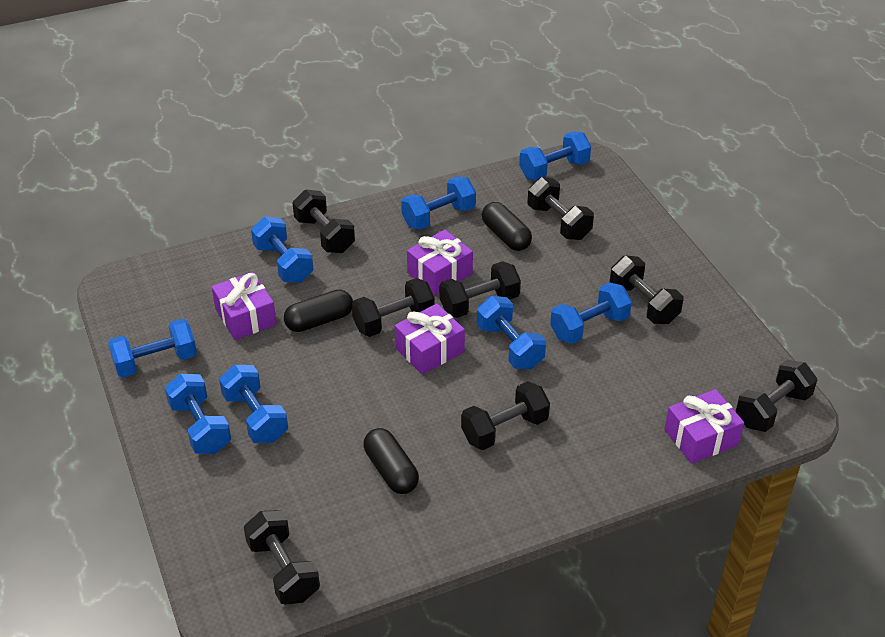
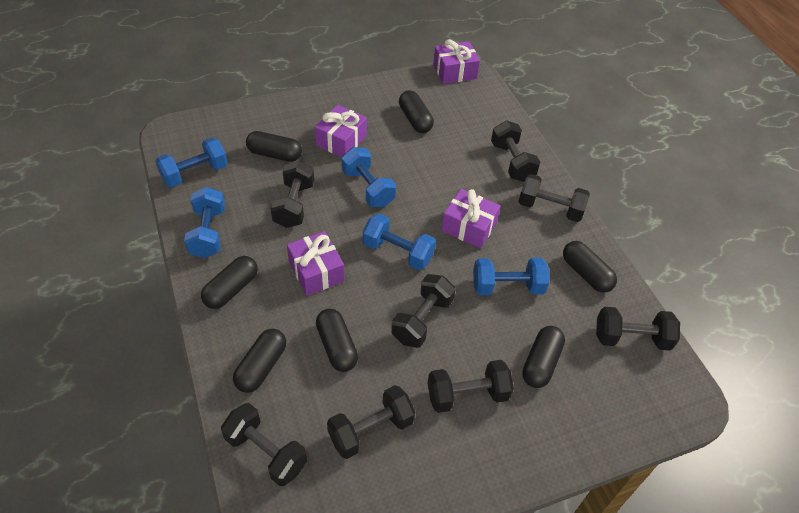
black capsule: [284,289,353,332] [364,428,419,494] [482,202,532,251] = 3 -> [201,256,258,309] [233,329,286,393] [246,131,302,162] [316,309,358,372] [399,90,434,133] [522,326,565,388] [563,241,617,293] = 7
blue dumbbell: [108,319,197,378] [165,374,231,454] [219,365,288,443] [251,216,314,283] [401,176,476,230] [477,296,546,369] [519,132,591,180] [550,282,632,344] = 8 -> [155,138,228,188] [184,187,225,258] [341,147,396,207] [363,213,436,270] [473,258,549,295] = 5

